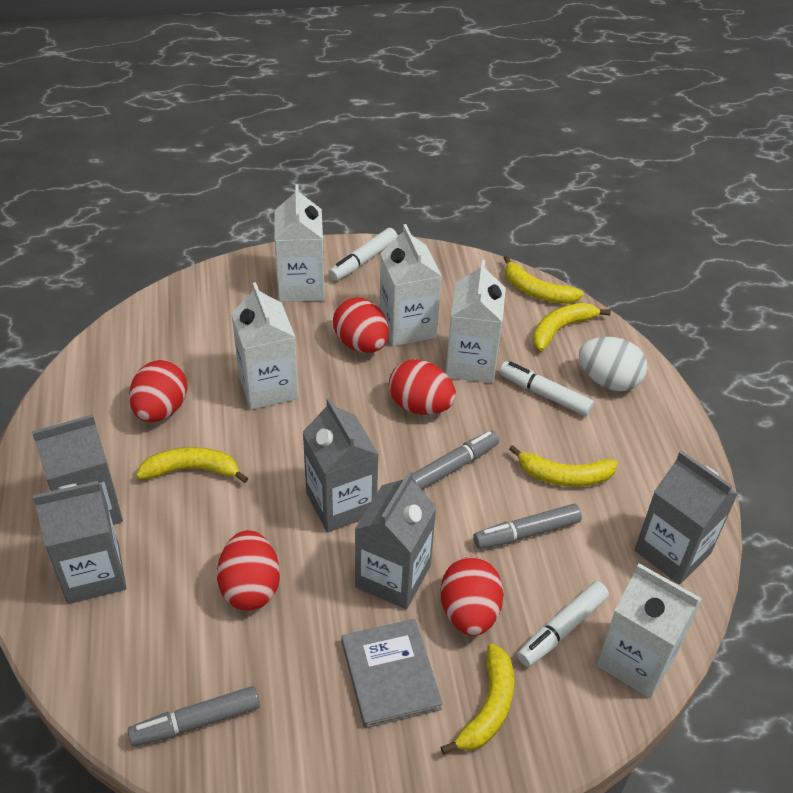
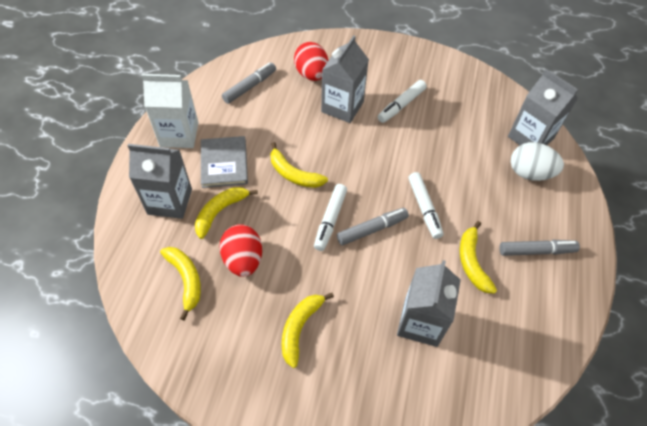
grey carton: [32,414,123,525] [33,481,126,604] [303,398,379,532] [355,471,437,609] [635,450,738,584] = 5 -> [127,144,192,219] [321,35,369,123] [397,260,461,347] [508,69,578,145] = 4
red egg: [129,360,188,422] [217,530,280,610] [333,298,389,353] [388,359,456,415] [441,557,504,636] = 5 -> [219,224,262,277] [294,42,329,81] = 2
white carton: [231,282,299,410] [274,184,325,302] [379,224,442,346] [446,260,506,383] [596,563,702,698] = 5 -> [141,74,199,148] = 1

